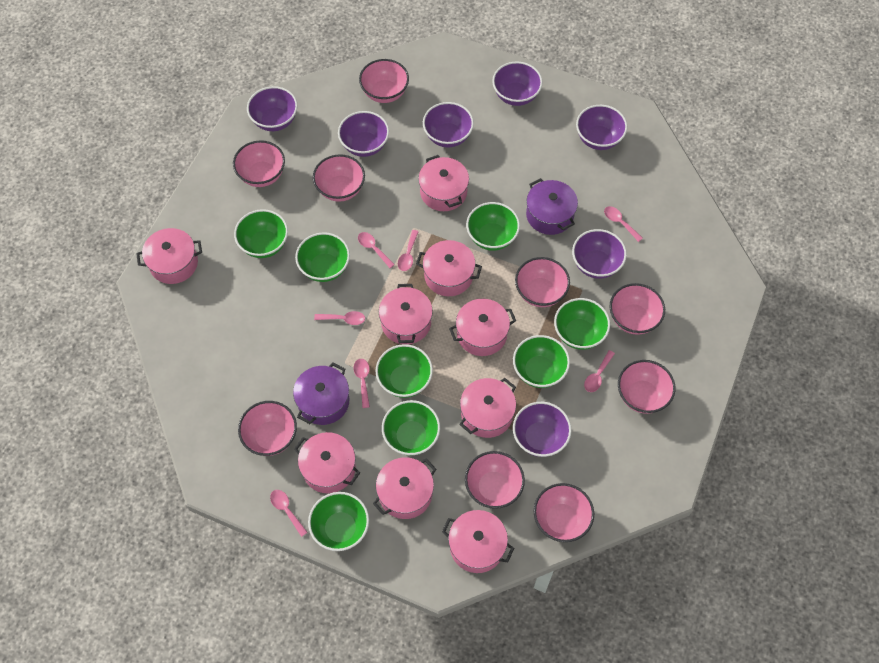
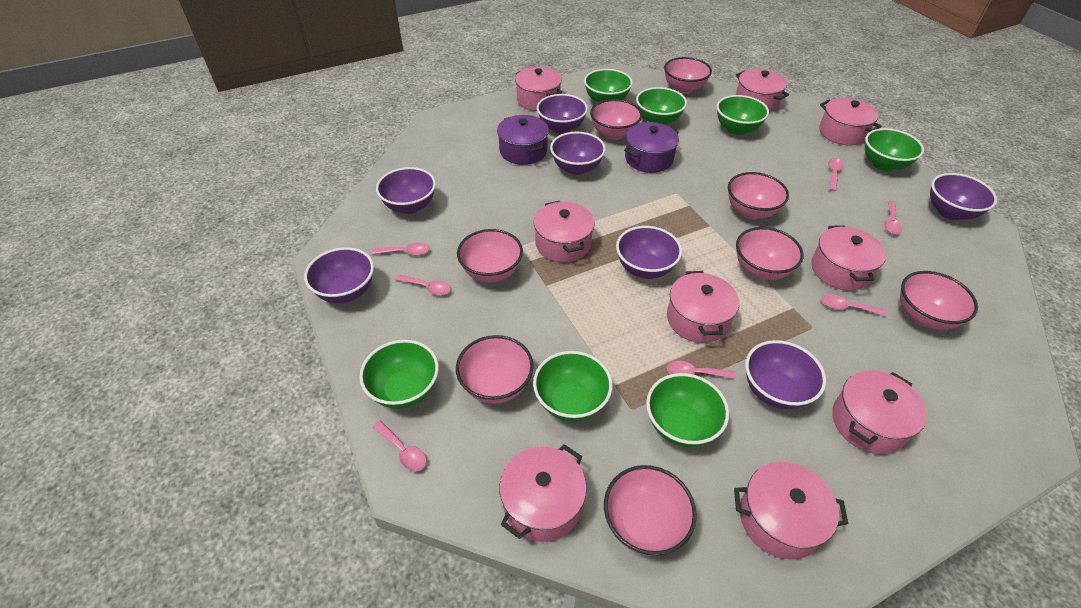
green bowl: [234,209,288,258] [295,232,350,282] [308,492,369,551] [375,344,433,398] [382,400,440,456] [466,202,520,251] [513,335,570,388] [554,298,610,350] = 8 -> [360,340,439,409] [533,351,612,422] [584,69,633,103] [636,87,687,125] [646,373,729,447] [717,95,769,135] [865,128,924,171] = 7
pink bowl: [233,140,285,187] [238,401,297,456] [313,154,365,202] [359,59,409,103] [465,451,525,509] [515,257,570,307] [533,483,594,542] [610,283,665,335] [618,360,675,414] = 9 -> [456,335,534,404] [457,229,523,283] [590,99,642,140] [604,465,697,556] [664,57,712,94] [728,172,789,219] [736,227,804,280] [900,271,978,330] = 8

